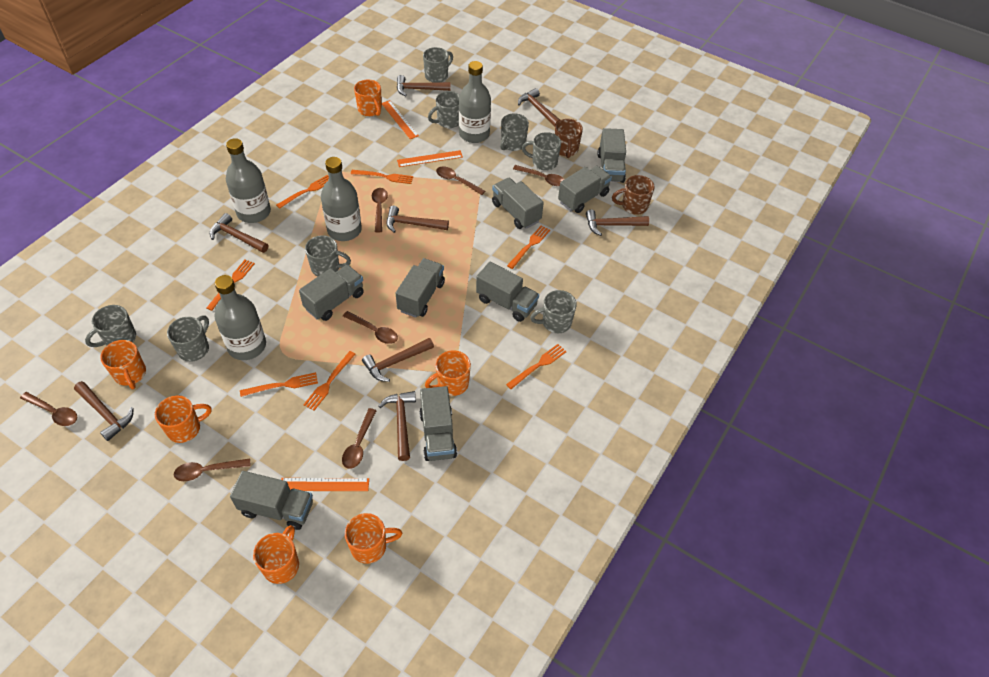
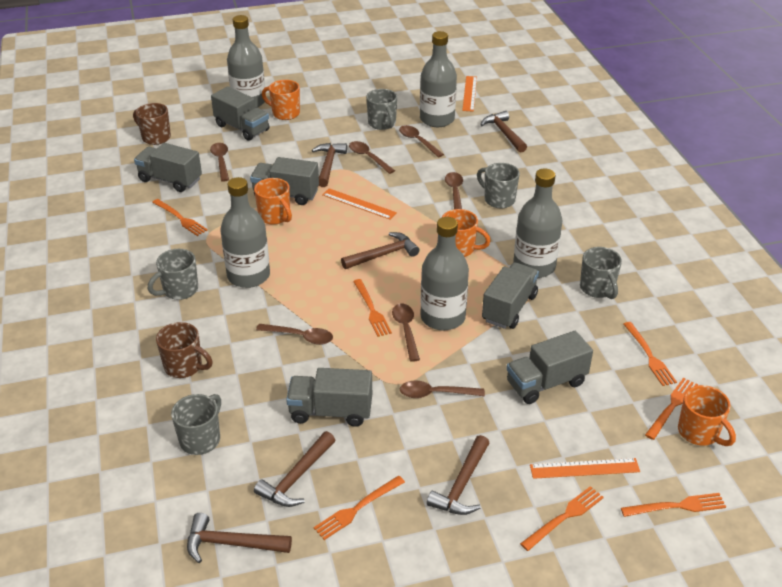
brown hammer: [74,381,133,441] [210,213,268,253] [362,338,434,382] [378,391,416,461] [386,206,449,233] [397,75,451,96] [518,88,560,126] [586,210,649,236] = 8 -> [187,513,292,563] [254,431,335,507] [312,143,347,187] [341,232,419,269] [427,435,489,515] [481,111,527,153] = 6
grey bottle: [215,275,266,360] [226,138,271,223] [321,157,362,241] [459,61,491,143] = 4 -> [220,177,270,288] [227,15,265,108] [420,31,457,127] [420,217,469,331] [513,168,562,278] = 5
grey mug: [85,305,136,347] [167,316,209,362] [305,235,351,276] [423,47,453,83] [428,91,460,128] [500,113,529,151] [522,132,561,171] [530,290,577,333] = 8 -> [148,249,198,300] [171,394,221,455] [366,89,397,130] [477,163,520,208] [580,247,622,299] = 5
grey truck: [230,471,313,530] [299,265,364,321] [395,258,445,318] [419,386,457,461] [476,262,539,322] [492,178,544,229] [558,166,612,213] [598,128,626,183] = 8 -> [134,143,202,192] [211,86,270,141] [250,157,319,205] [286,368,372,427] [482,262,539,329] [506,331,593,404] = 6
orange mug: [100,340,146,389] [155,395,212,443] [253,525,299,584] [345,513,402,564] [354,79,382,116] [425,350,471,396] = 6 -> [254,178,292,225] [262,80,300,120] [442,209,491,257] [678,385,736,446] = 4

